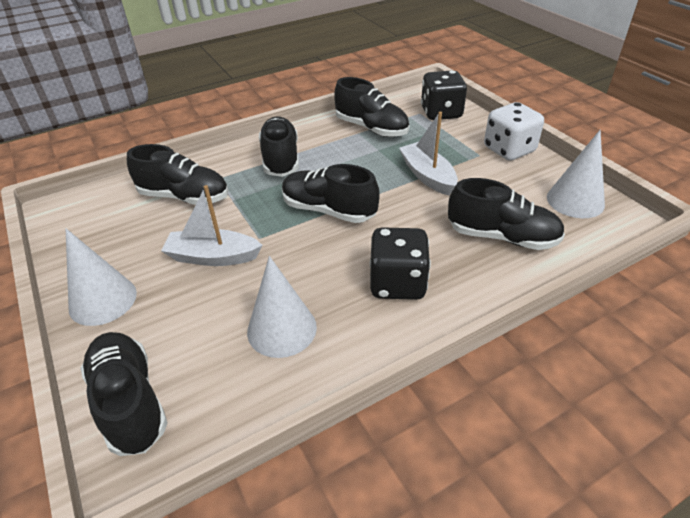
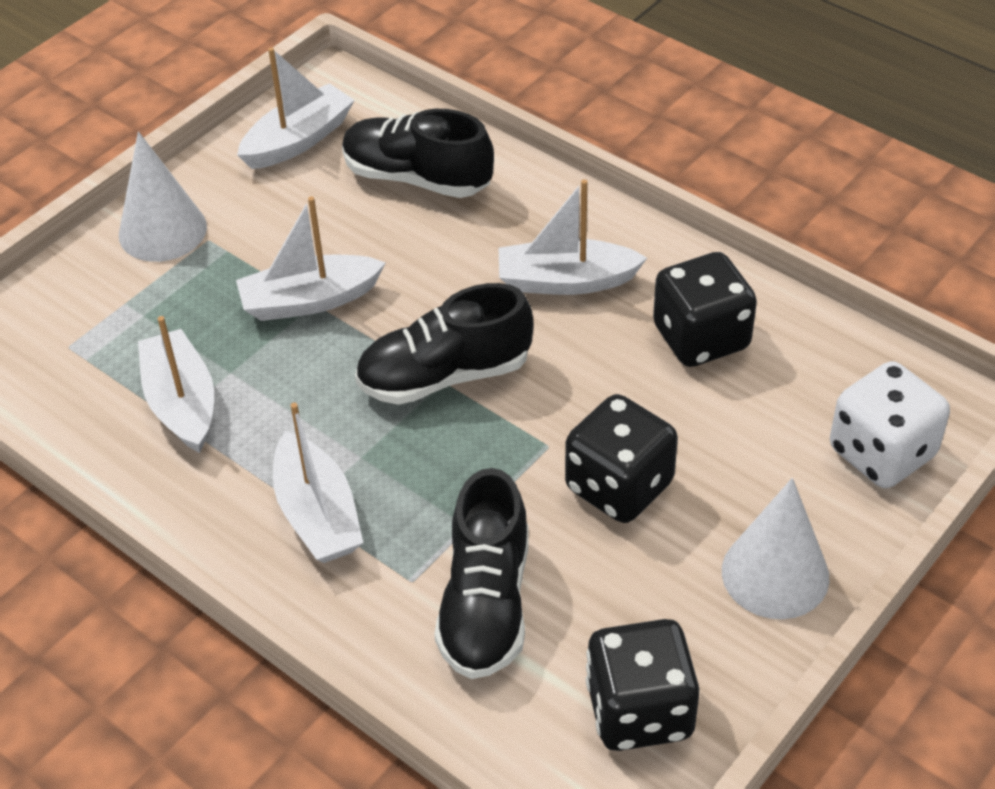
black dice: [370,227,431,300] [421,70,467,120] = 2 -> [565,394,678,523] [586,619,699,751] [653,252,757,367] = 3
black shoe: [81,332,168,456] [127,144,228,205] [259,116,299,177] [282,164,380,223] [334,77,409,137] [448,178,565,250] = 6 -> [342,109,494,198] [355,283,534,405] [434,468,529,679] = 3
white boat: [161,185,263,266] [399,112,458,196] = 2 -> [138,316,214,453] [236,196,386,321] [237,47,355,169] [273,403,363,563] [499,179,647,295] = 5
white cone: [65,229,137,326] [247,256,317,358] [547,130,605,218] = 3 -> [119,131,207,262] [722,478,829,619] = 2

